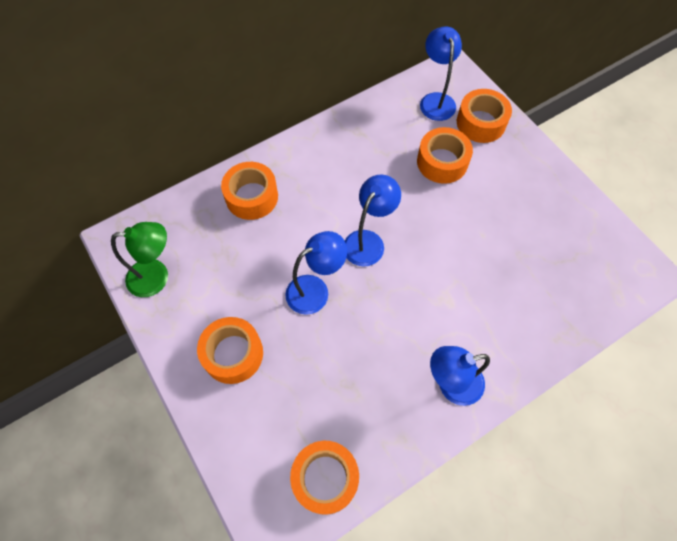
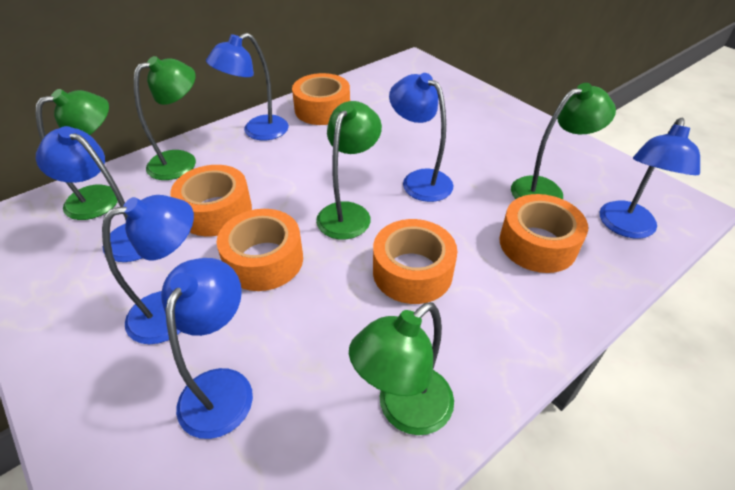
blue lamp: [285,231,347,315] [345,174,401,266] [420,27,462,121] [430,346,490,406] = 4 -> [36,126,142,262] [102,195,194,344] [161,258,253,439] [206,33,289,140] [389,73,454,202] [600,118,700,239] = 6
green lamp: [111,222,168,297] = 1 -> [35,89,118,220] [134,56,196,180] [316,101,382,239] [349,302,454,435] [511,83,616,199] = 5

